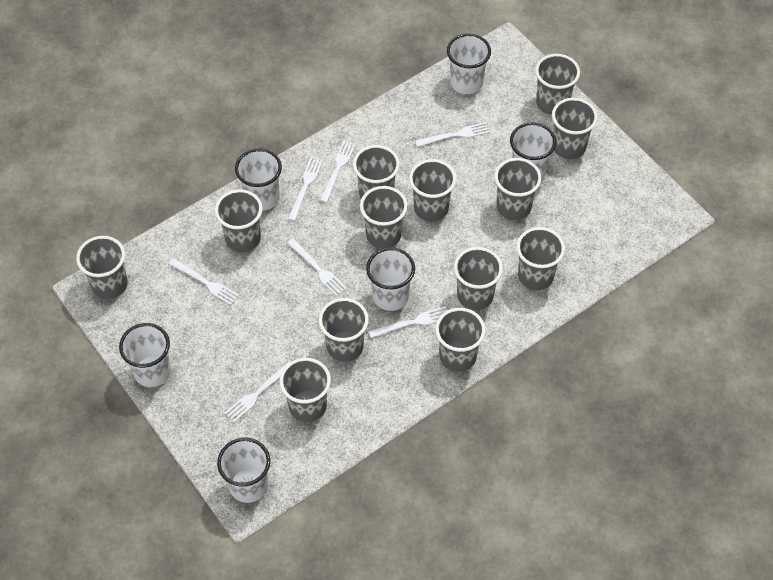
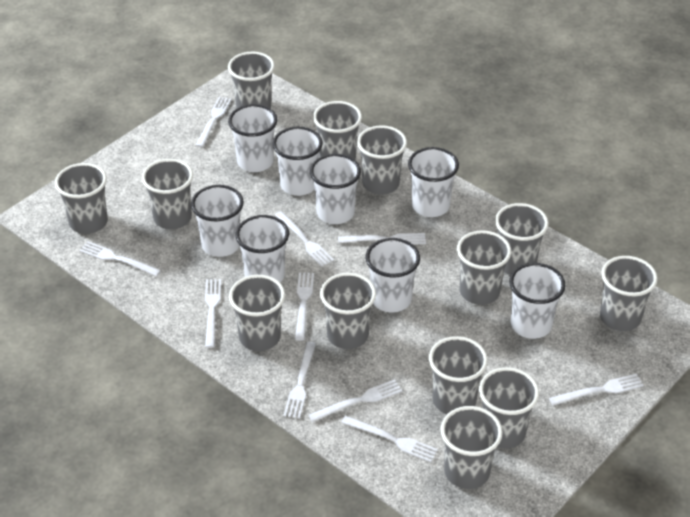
white cup: [119,323,171,387] [217,438,270,503] [235,148,282,211] [366,247,415,311] [447,34,491,94] [510,122,556,180] = 6 -> [191,185,244,257] [228,104,277,172] [235,215,289,282] [272,127,323,196] [310,154,361,224] [366,238,420,312] [408,147,459,217] [509,263,566,339] = 8
white fork: [168,258,239,305] [225,361,291,422] [287,238,347,297] [288,158,323,221] [320,141,356,203] [368,306,447,338] [415,122,490,147] = 7 -> [79,241,161,276] [196,97,231,147] [205,279,221,348] [275,211,334,267] [283,342,316,419] [295,272,314,341] [309,379,402,422] [338,233,426,245] [341,416,438,463] [549,373,644,406] = 10

